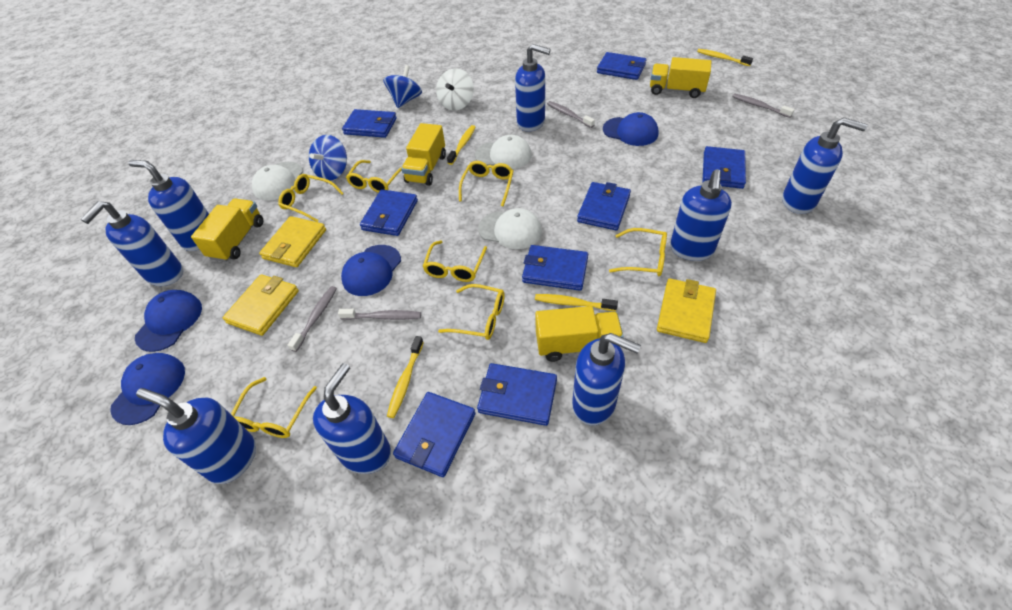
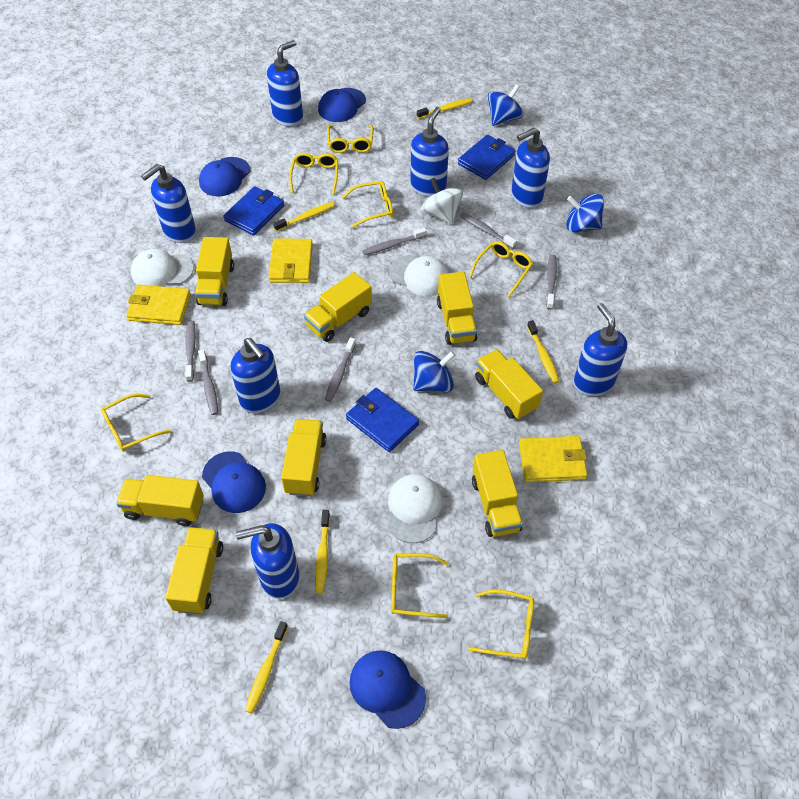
blue soap dispenser: [81,201,183,286] [128,160,209,251] [136,388,256,484] [313,363,391,474] [515,44,551,131] [572,333,641,425] [670,169,732,261] [782,117,868,214] = 8 -> [141,164,196,243] [230,338,281,413] [236,523,299,599] [267,40,303,127] [410,107,449,197] [511,127,550,208] [574,303,627,396] = 7
blue spinning top: [309,135,347,181] [383,65,422,108] = 2 -> [413,351,455,392] [488,84,523,126] [566,194,604,232] = 3
blue wallet: [342,109,397,138] [360,189,418,236] [393,392,475,477] [477,363,557,426] [522,245,588,291] [577,182,631,231] [597,52,646,80] [702,146,746,189] = 8 -> [223,186,284,236] [346,388,419,452] [458,135,515,180] = 3
grey toothbrush: [288,286,337,352] [338,309,421,320] [547,101,595,128] [732,94,795,118] = 4 -> [185,321,196,382] [198,349,218,415] [325,337,356,402] [362,227,427,255] [460,212,517,249] [546,254,557,310] = 6
yellow toothbrush: [387,336,424,418] [447,125,476,165] [535,294,618,311] [697,49,753,66] = 4 -> [245,621,288,713] [273,202,335,232] [315,510,330,593] [417,98,472,119] [527,320,560,383] = 5
yellow truck: [191,199,263,262] [401,123,446,186] [535,306,624,362] [650,57,712,98] = 4 -> [116,475,204,526] [165,527,223,614] [195,237,234,306] [281,419,326,496] [304,272,372,342] [437,272,478,345] [472,450,523,537] [475,349,543,420] = 8

